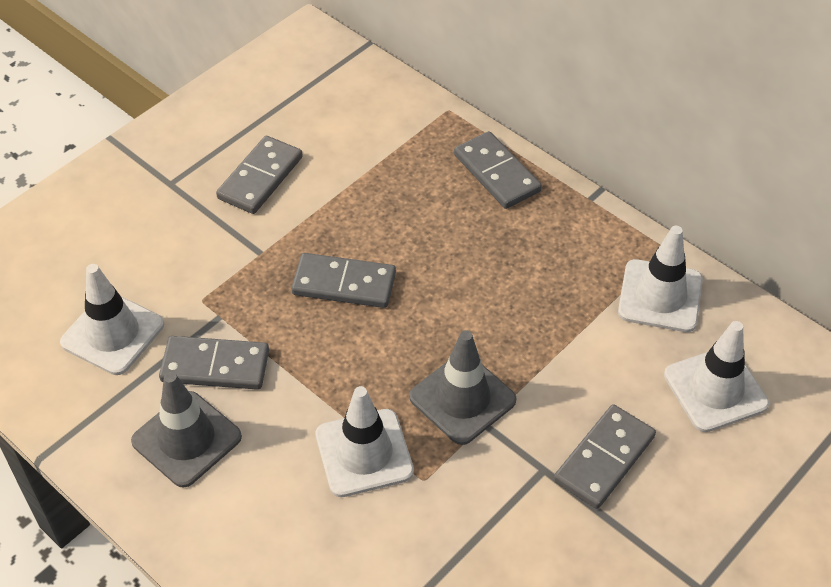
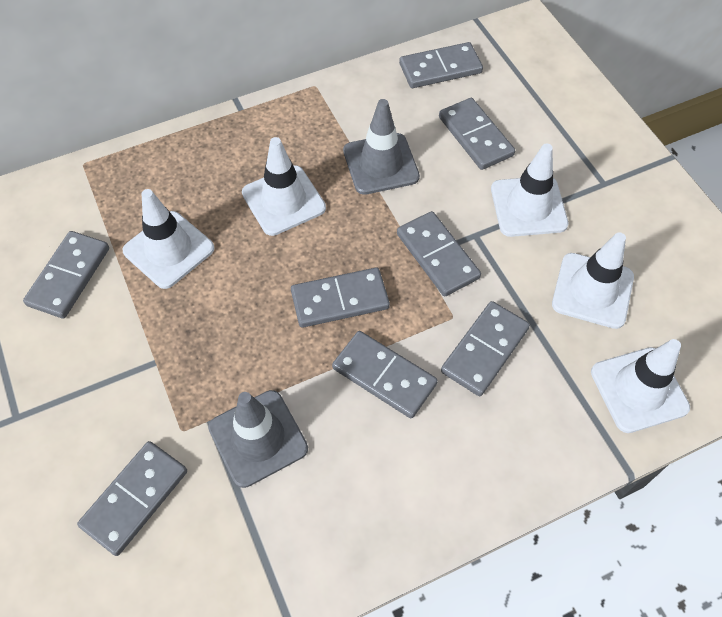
grey domino: [159,336,269,390] [216,136,303,214] [291,253,396,308] [454,131,542,209] [554,404,656,509] = 5 -> [23,231,109,319] [77,441,187,556] [291,268,390,328] [332,331,438,418] [397,211,481,296] [399,42,483,88] [439,98,515,170] [441,301,530,396] = 8
white traffic cone: [60,264,164,375] [316,386,414,497] [618,226,703,332] [664,321,769,432] = 4 -> [122,189,214,289] [242,137,326,236] [491,144,569,237] [552,232,634,329] [591,339,690,433] = 5

